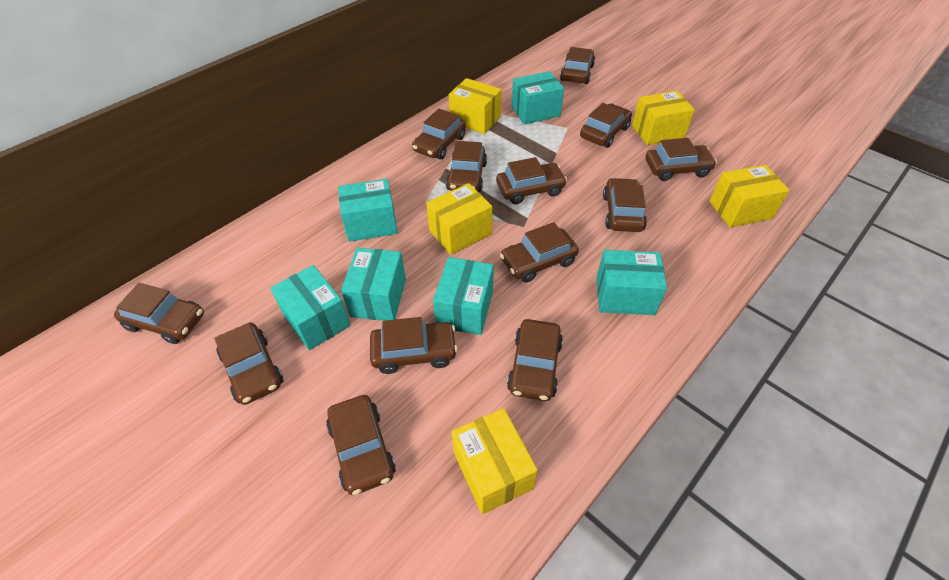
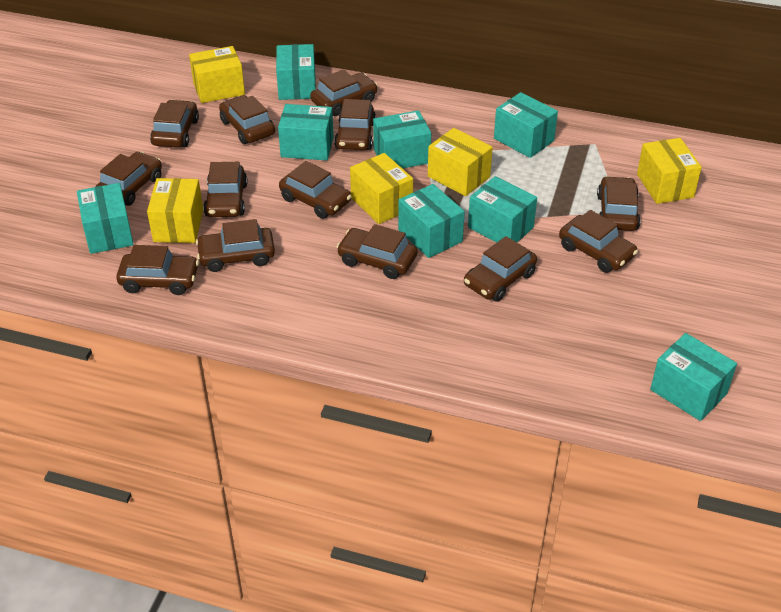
turquoise box: [270,265,350,350] [338,179,398,242] [341,248,406,321] [433,257,494,335] [512,71,564,125] [596,250,667,315] = 6 -> [77,183,134,254] [276,44,316,100] [278,104,334,161] [373,110,431,169] [398,184,465,258] [468,176,537,243] [494,92,558,158] [650,333,737,421] = 8

